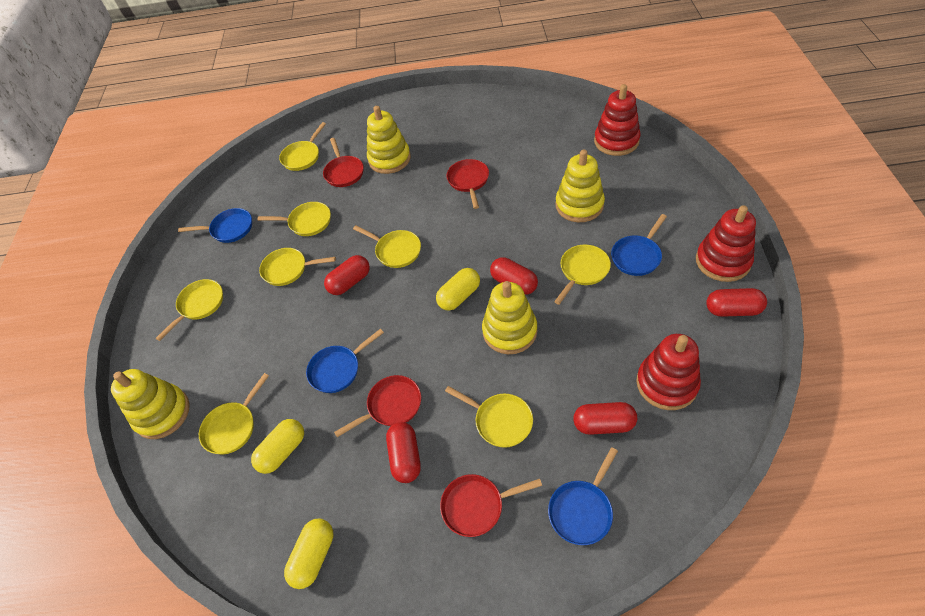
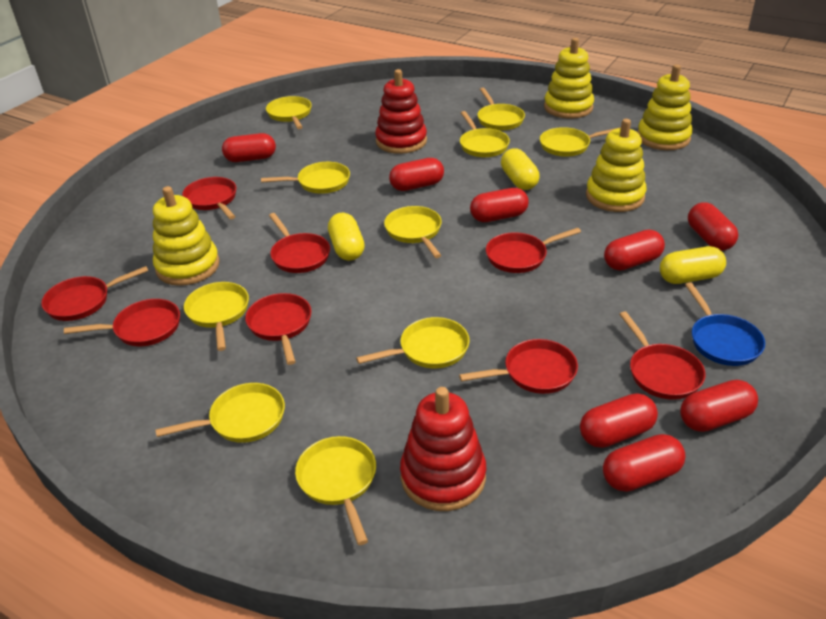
blue pan: [178,208,252,243] [306,329,384,393] [548,447,618,545] [611,214,667,276] = 4 -> [685,282,765,366] = 1
red capsule: [324,255,370,295] [386,422,421,483] [490,257,538,295] [573,402,637,435] [706,288,767,317] = 5 -> [222,133,276,162] [389,158,444,191] [470,188,529,222] [580,393,658,448] [603,434,685,492] [604,230,665,271] [680,380,758,432] [688,202,738,251] = 8
red pan: [323,138,364,187] [334,375,421,437] [440,474,542,537] [447,159,489,209] = 4 -> [41,266,148,321] [64,299,180,346] [182,177,236,219] [245,293,311,365] [269,213,330,273] [459,339,578,394] [486,228,581,273] [619,311,705,400] = 8
red stacking toy: [594,84,641,156] [636,334,701,410] [696,205,756,282] = 3 -> [375,69,427,154] [400,387,486,511] = 2
yellow pan: [155,279,223,341] [199,373,269,454] [258,202,331,236] [259,248,336,286] [279,122,326,171] [353,225,421,268] [445,386,533,448] [554,244,611,305] = 8 -> [155,383,285,443] [184,282,249,351] [261,162,350,194] [266,96,312,129] [295,436,376,545] [356,317,469,368] [384,206,442,258] [460,111,510,157] [477,88,525,131] [540,127,621,157] = 10

